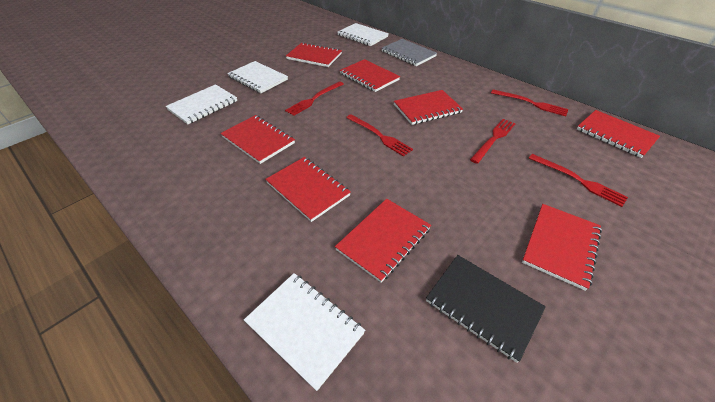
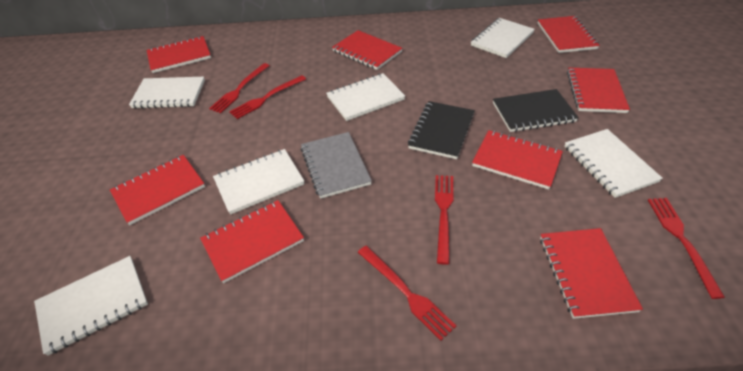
black notebook: [426,255,546,363] = 1 -> [408,101,475,159] [493,89,579,132] = 2
white notebook: [166,84,237,124] [227,61,288,93] [244,273,365,391] [338,23,389,46] = 4 -> [34,256,148,356] [129,77,205,109] [213,149,304,215] [326,73,405,121] [471,18,535,58] [564,129,663,198] = 6

